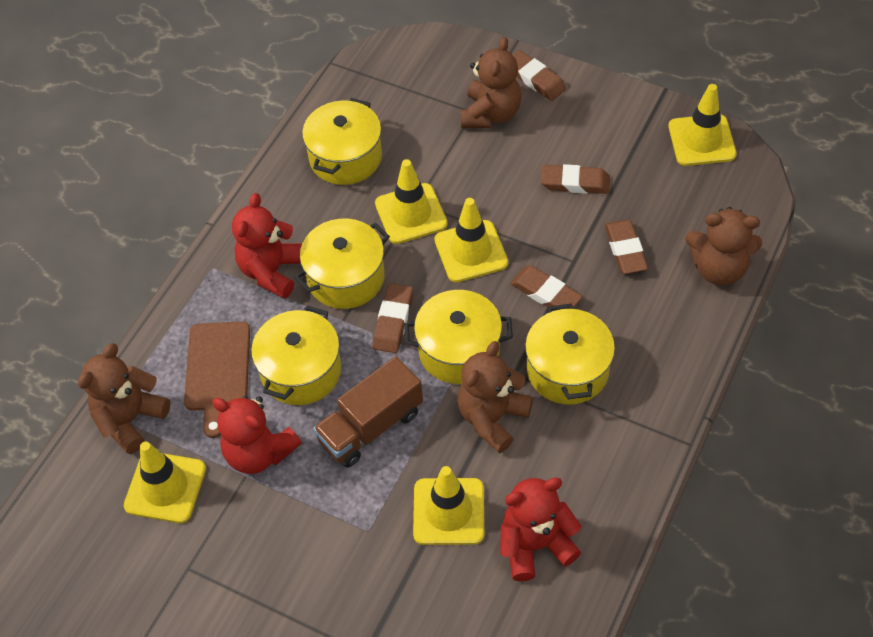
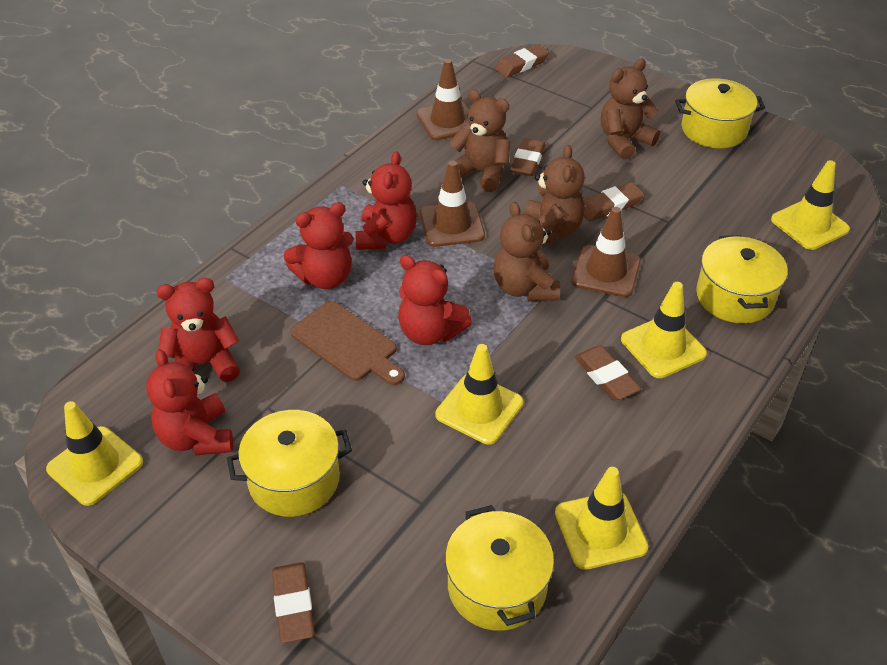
brown traffic cone: none = 0 -> [416,59,470,140] [420,161,485,247] [571,207,641,297] = 3
brown truck: [313,356,423,468] = 1 -> none = 0
red teddy bear: [212,396,302,474] [232,193,302,299] [500,478,581,582] = 3 -> [146,349,233,455] [157,278,240,382] [283,202,353,289] [355,151,417,250] [398,255,472,345] = 5
yellow pot: [251,305,341,405] [294,219,390,309] [302,98,382,185] [404,290,513,384] [525,304,615,405] = 5 -> [227,410,352,517] [445,505,554,631] [675,78,765,148] [696,235,788,324] = 4

